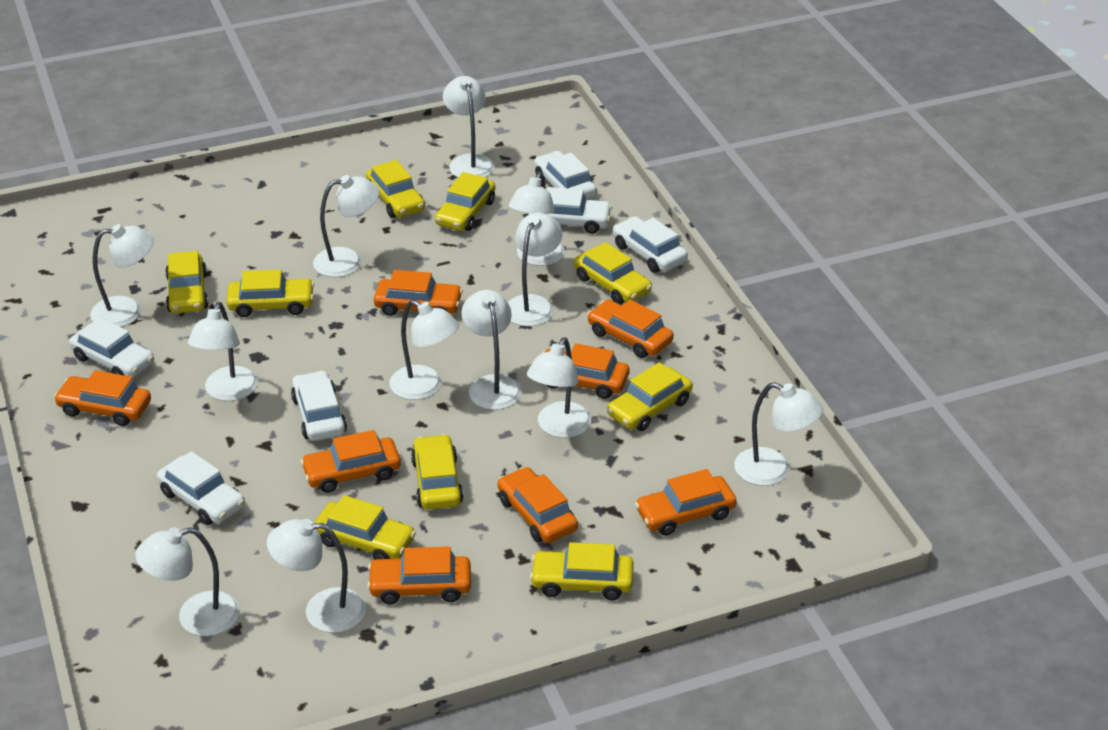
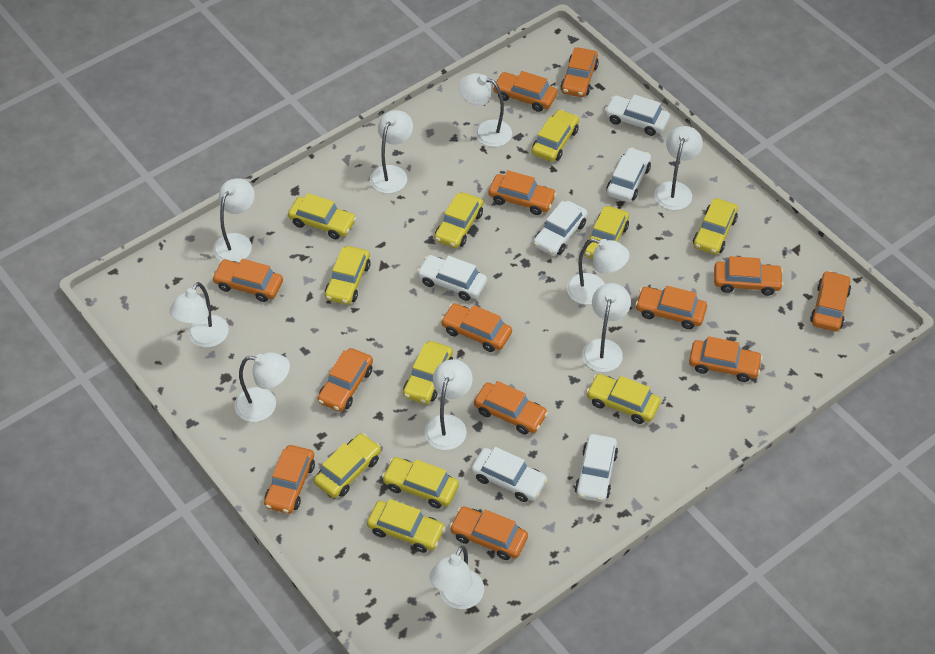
orange car: [54,370,151,426] [301,430,401,493] [367,546,471,604] [374,270,463,316] [497,467,578,543] [543,343,629,399] [587,300,674,358] [635,469,737,536] = 8 -> [212,259,283,302] [264,445,315,514] [317,348,373,412] [441,303,512,352] [449,506,528,560] [474,381,548,435] [488,170,557,215] [493,71,557,112] [560,47,599,97] [635,286,707,329] [689,336,763,382] [714,256,783,296] [810,271,851,331] = 13
white lamp: [90,224,154,327] [135,527,240,636] [188,302,258,401] [267,519,366,633] [313,175,380,277] [390,300,459,400] [443,76,495,177] [461,290,522,410] [508,213,562,326] [509,172,565,266] [527,337,591,438] [734,382,823,486] = 12 -> [169,282,229,347] [213,179,255,262] [234,352,290,422] [370,110,413,194] [424,359,473,450] [429,546,484,609] [458,73,512,147] [567,239,629,305] [582,283,631,372] [654,126,703,210] = 10
yellow car: [165,251,209,314] [226,270,314,317] [314,495,416,560] [366,160,425,218] [411,434,463,510] [435,172,495,231] [530,542,634,600] [574,242,652,304] [607,362,693,431] = 9 -> [288,193,356,239] [314,433,381,498] [325,246,371,305] [367,499,446,553] [382,457,459,508] [403,341,453,404] [434,192,483,248] [532,109,579,162] [584,206,629,259] [586,374,661,424] [693,198,738,255] = 11

